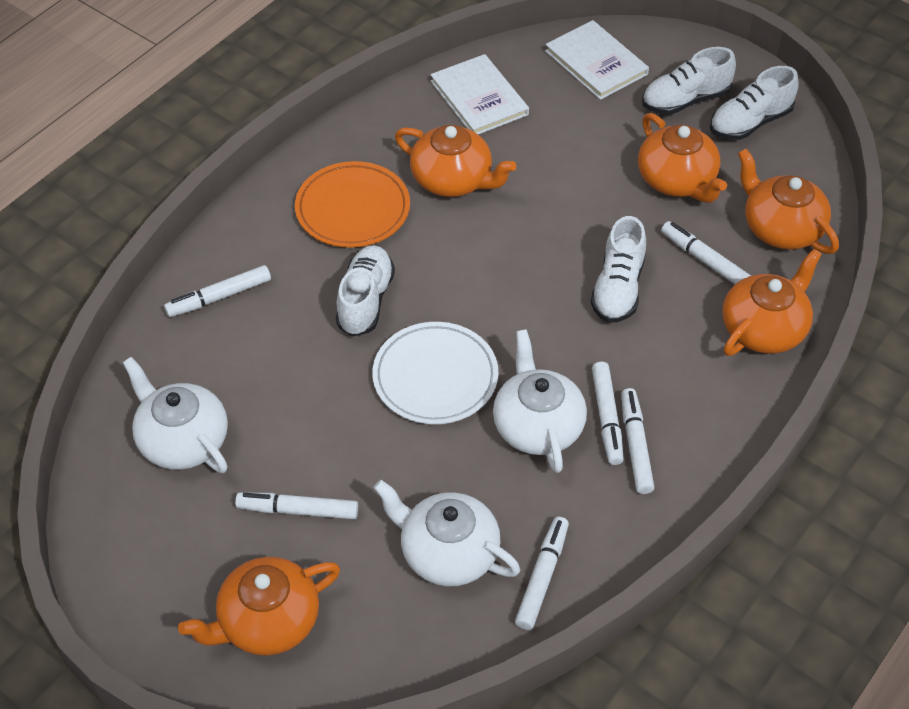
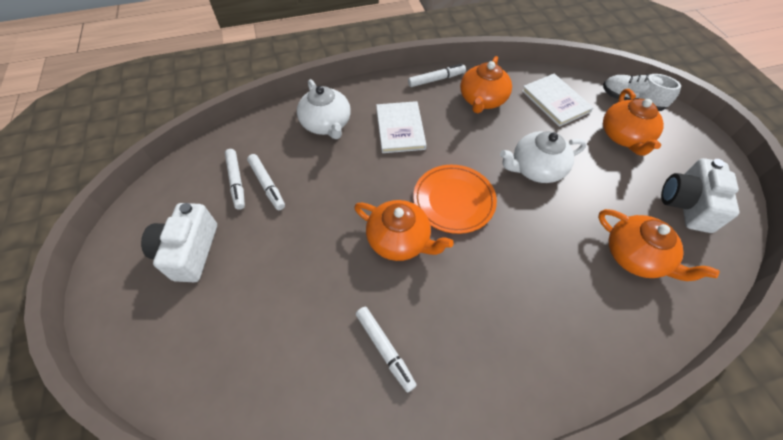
orange teapot: [178,557,340,656] [395,125,516,197] [638,113,727,203] [722,249,822,356] [738,149,839,254] = 5 -> [354,200,454,261] [460,56,512,113] [598,209,720,281] [603,89,664,156] = 4
white camera: none = 0 -> [141,203,217,282] [661,158,740,233] = 2
white marker: [164,265,271,317] [235,493,358,519] [515,517,569,630] [592,362,624,465] [621,388,655,494] [661,221,751,284] = 6 -> [225,149,245,210] [247,154,285,210] [356,307,417,392] [408,64,466,87] = 4
white plate: [372,322,498,424] = 1 -> none = 0
white shoe: [336,246,395,336] [591,216,646,323] [642,47,736,115] [710,66,799,140] = 4 -> [603,74,681,111] = 1
white teapot: [123,357,228,473] [374,480,520,586] [493,330,587,473] = 3 -> [297,79,351,139] [500,131,587,183] = 2

